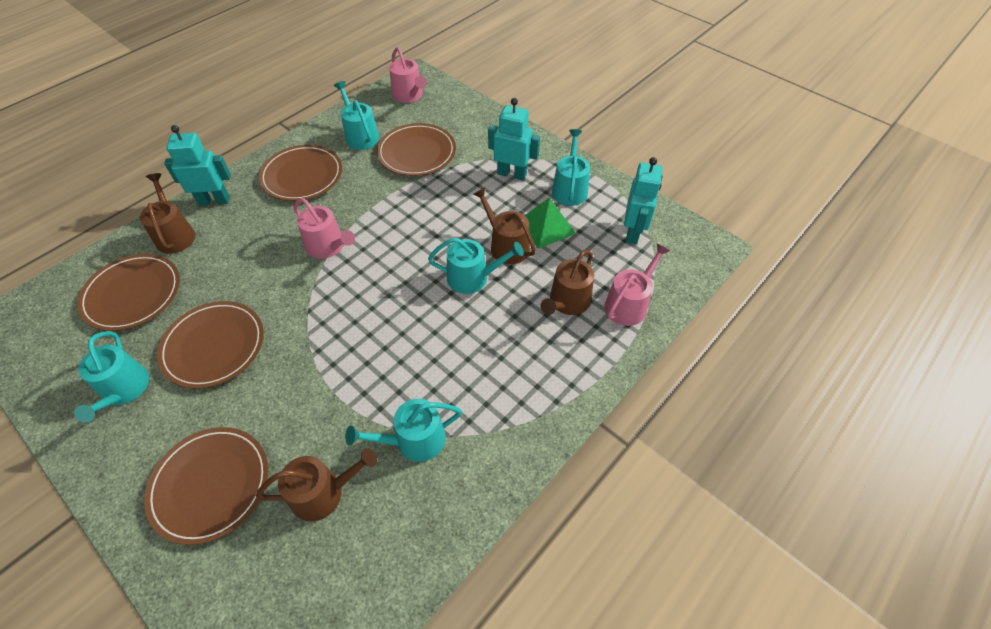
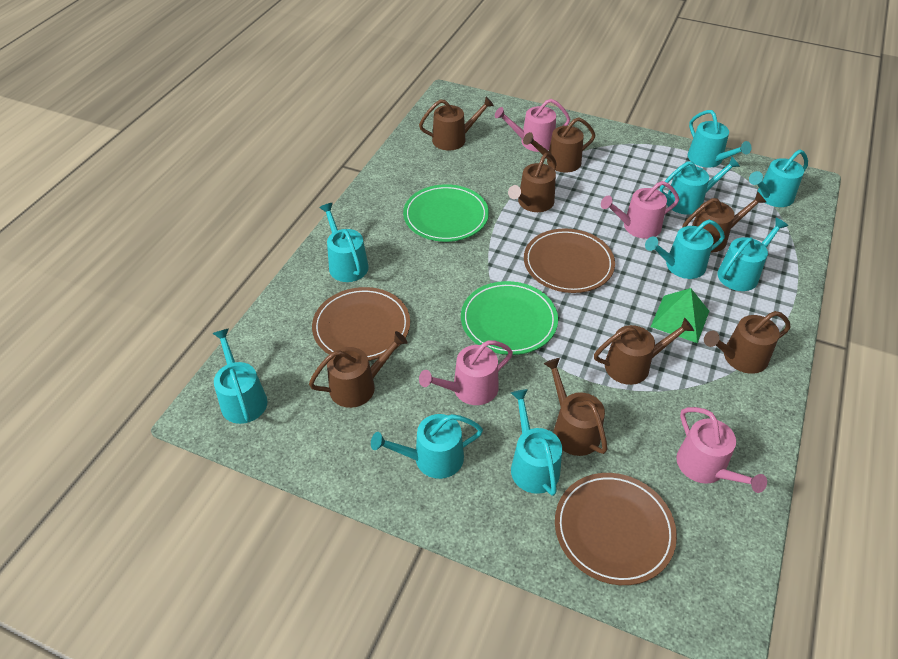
brown plate: [77,254,180,331] [144,427,268,545] [157,301,264,389] [259,145,342,201] [377,123,456,176] = 5 -> [312,287,410,361] [524,228,615,293] [555,473,677,585] = 3
brown watering can: [140,173,196,254] [256,448,377,522] [473,187,536,264] [541,250,594,315] = 4 -> [309,331,408,408] [419,97,494,150] [508,153,557,212] [523,117,596,173] [543,358,607,456] [594,317,694,385] [682,191,766,252] [704,311,791,374] = 8
green plate: none = 0 -> [403,184,489,242] [461,281,558,355] = 2
pink watering can: [294,198,355,259] [389,47,427,103] [604,243,670,326] = 3 -> [419,340,513,405] [495,99,570,152] [601,181,679,239] [676,407,767,493] = 4
turquoise robot: [164,125,231,206] [488,98,540,181] [624,157,662,244] = 3 -> none = 0
turquoise watering can: [74,331,149,422] [334,81,379,150] [345,399,462,462] [428,238,524,294] [552,129,590,206] = 5 -> [212,329,267,424] [319,203,369,282] [371,414,483,479] [511,389,562,496] [645,219,725,279] [660,157,740,215] [688,110,751,168] [718,218,788,291] [749,150,808,207] = 9

